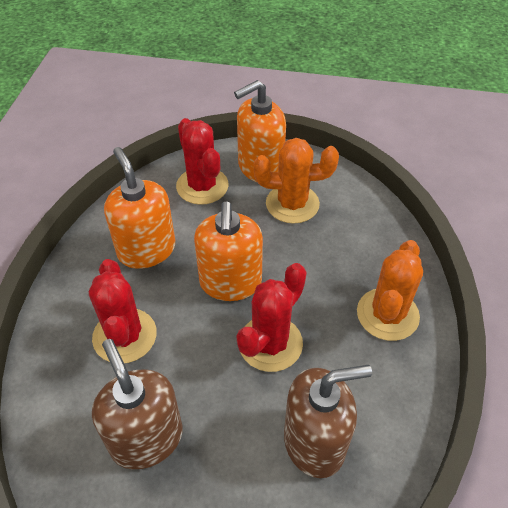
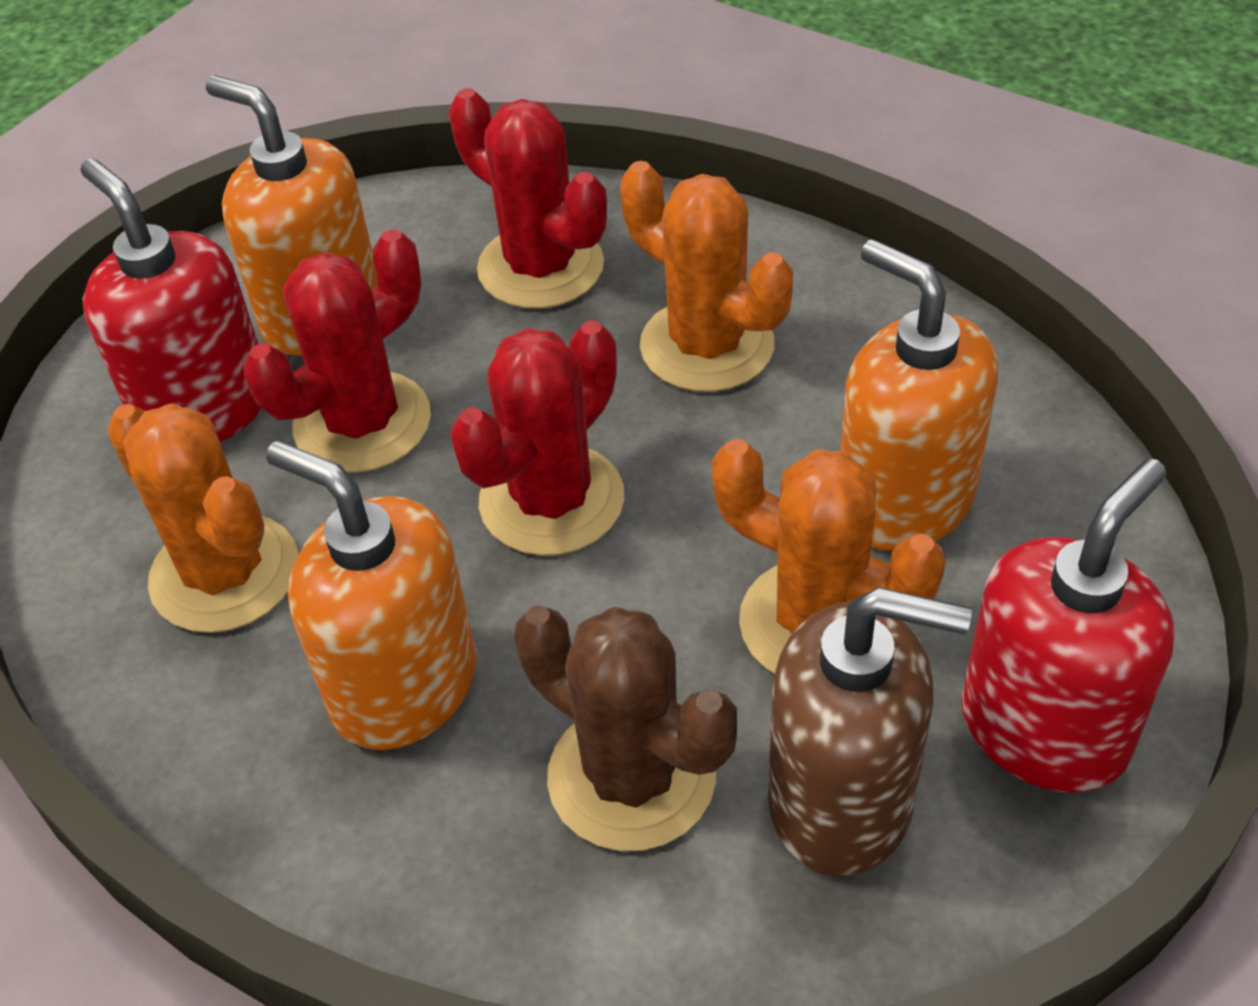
brown cactus: none = 0 -> [514,605,737,851] = 1
brown soap dispenser: [92,339,183,469] [284,365,372,478] = 2 -> [768,587,972,876] = 1
orange cactus: [254,138,339,224] [357,240,423,341] = 2 -> [107,403,298,633] [620,161,793,392] [712,439,946,674] = 3
red soap dispenser: none = 0 -> [80,158,262,442] [961,458,1175,792] = 2

